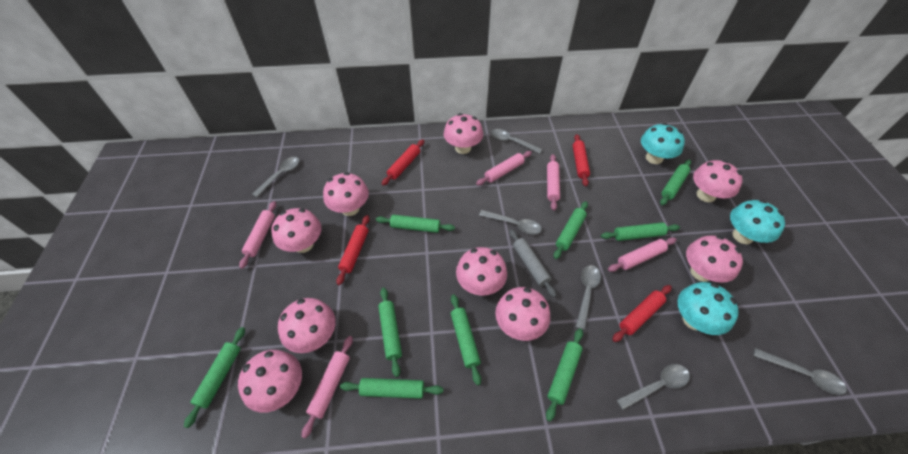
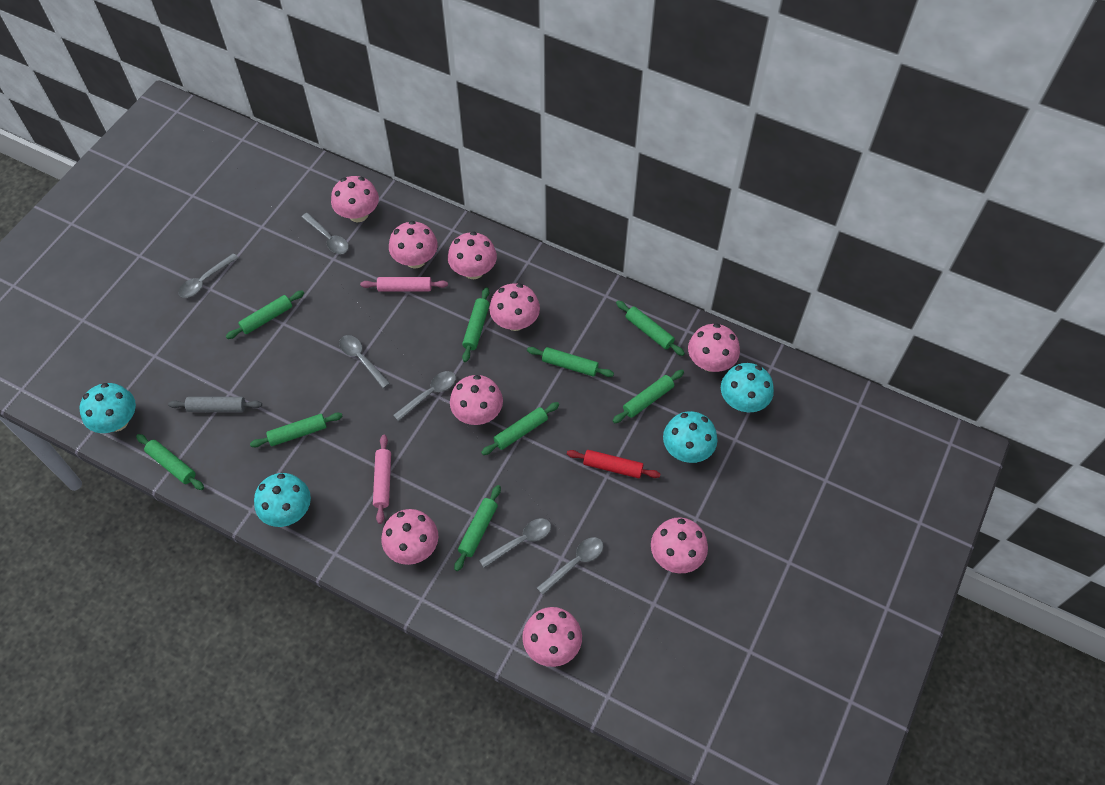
pink rolling pin: [239,201,276,269] [302,336,353,439] [476,151,532,185] [547,154,560,211] [608,237,677,272] = 5 -> [360,277,448,292] [373,435,391,524] = 2
red rolling pin: [336,215,370,285] [382,139,424,186] [573,134,590,187] [612,285,672,342] = 4 -> [567,450,660,478] = 1
turquoise mushroom: [641,123,685,164] [678,282,739,335] [730,200,785,244] = 3 -> [80,383,136,433] [254,473,311,527] [663,411,718,463] [721,363,774,412] = 4

